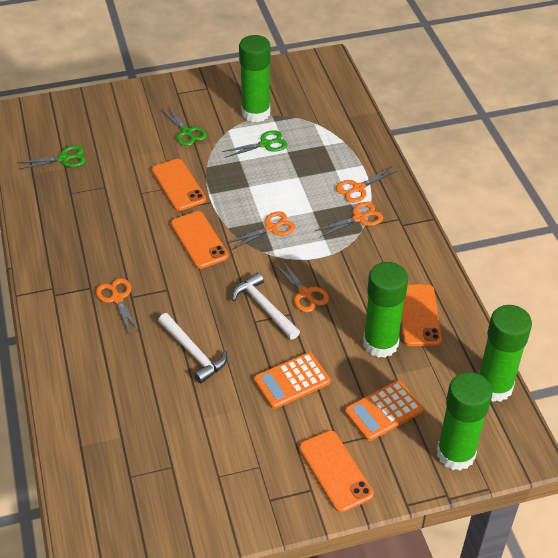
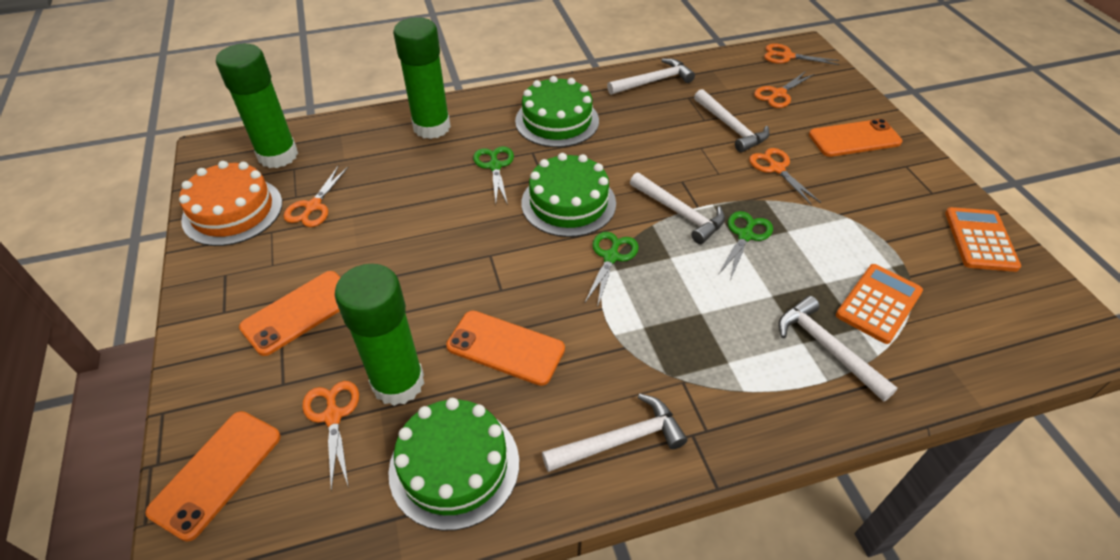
green cake: none = 0 -> [388,398,519,531] [515,76,599,147] [521,153,616,237] = 3
green glue stick: [239,35,271,122] [363,262,408,358] [437,372,492,471] [479,305,532,402] = 4 -> [216,44,298,168] [335,264,424,406] [393,17,451,139] = 3
orange cake: none = 0 -> [179,161,282,246] = 1
white hammer: [158,313,227,384] [232,272,300,340] = 2 -> [542,394,688,472] [607,58,695,95] [630,173,725,244] [694,89,770,153] [778,296,898,402] = 5

